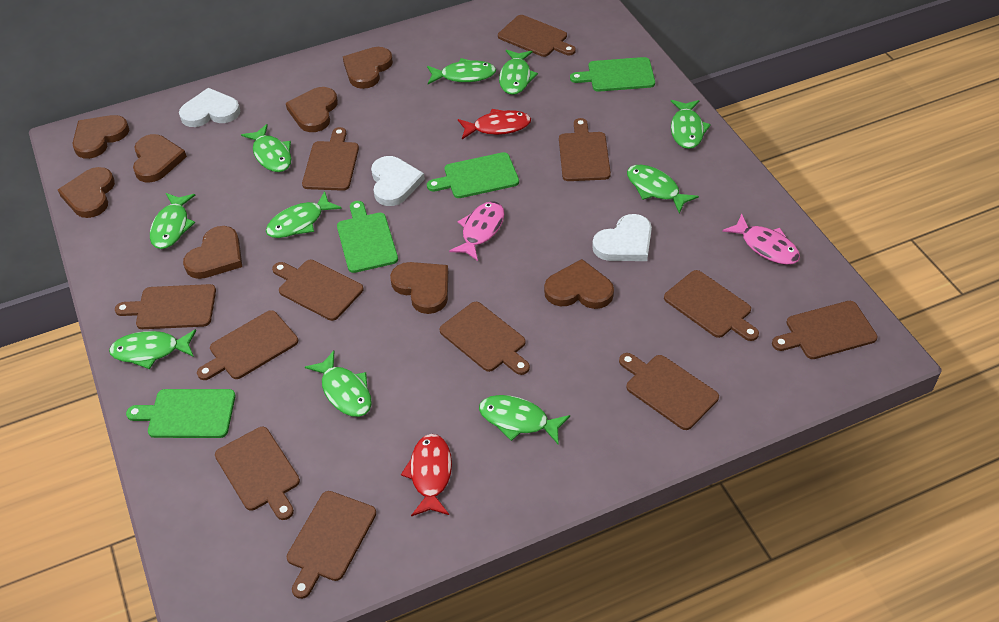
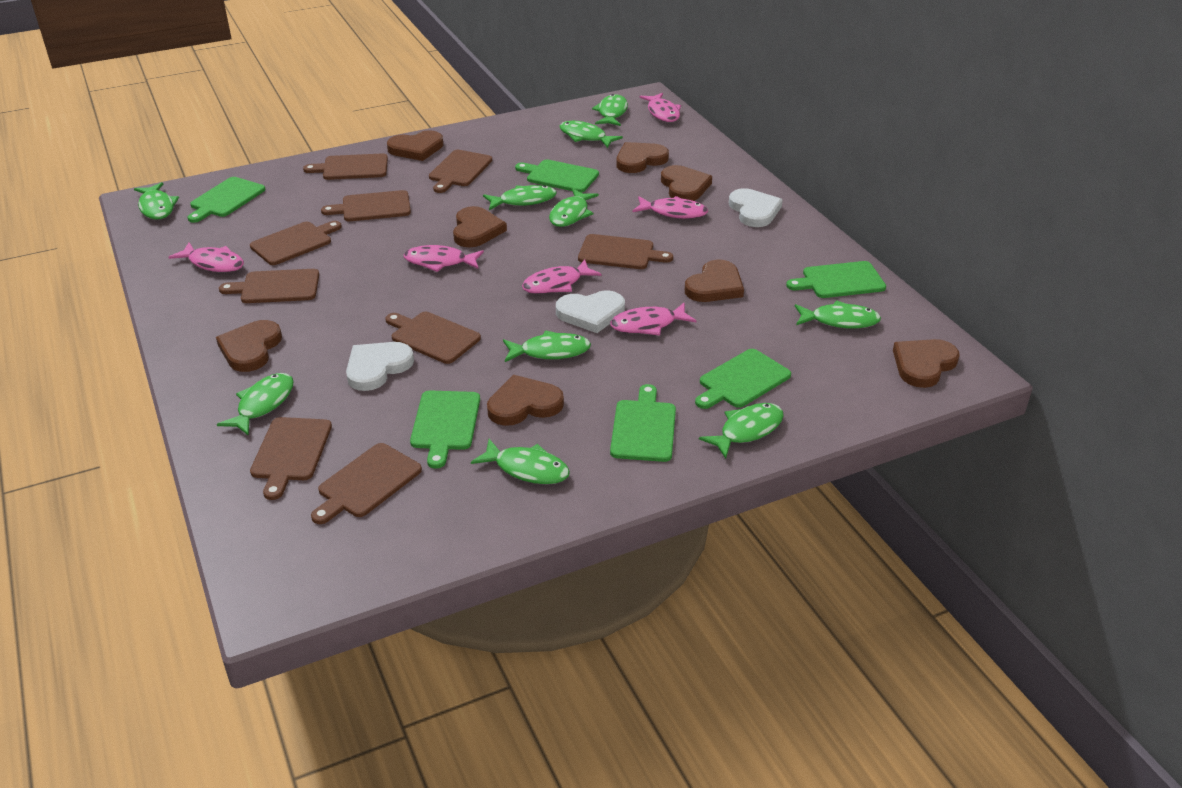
brown cutting board: [115,284,216,329] [197,310,298,380] [215,427,300,520] [272,260,363,321] [287,491,376,599] [302,127,359,191] [440,302,530,375] [498,15,576,57] [559,118,611,181] [619,353,719,430] [664,270,759,341] [772,301,878,359] = 12 -> [219,269,319,303] [250,221,342,265] [250,417,332,500] [303,154,388,180] [311,443,422,524] [321,190,411,221] [385,312,481,364] [429,150,492,193] [578,234,673,269] = 9
green cutting board: [126,389,235,438] [337,201,398,273] [427,152,519,198] [570,57,655,92] = 4 -> [187,177,266,223] [410,390,480,469] [515,160,599,192] [610,384,676,462] [695,349,791,409] [786,261,886,298] = 6
pink fish: [449,201,504,261] [722,214,800,265] = 2 -> [168,243,244,272] [404,245,484,272] [522,259,601,294] [610,302,697,336] [632,196,708,219] [640,93,681,122] = 6
red fish: [401,434,452,517] [458,109,531,139] = 2 -> none = 0

